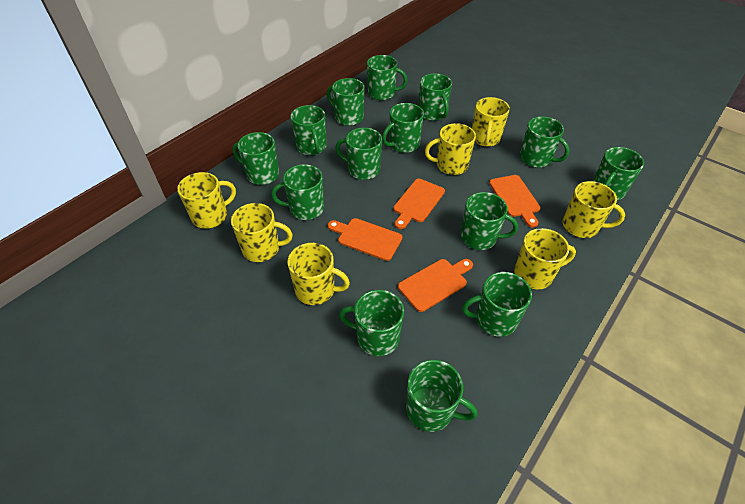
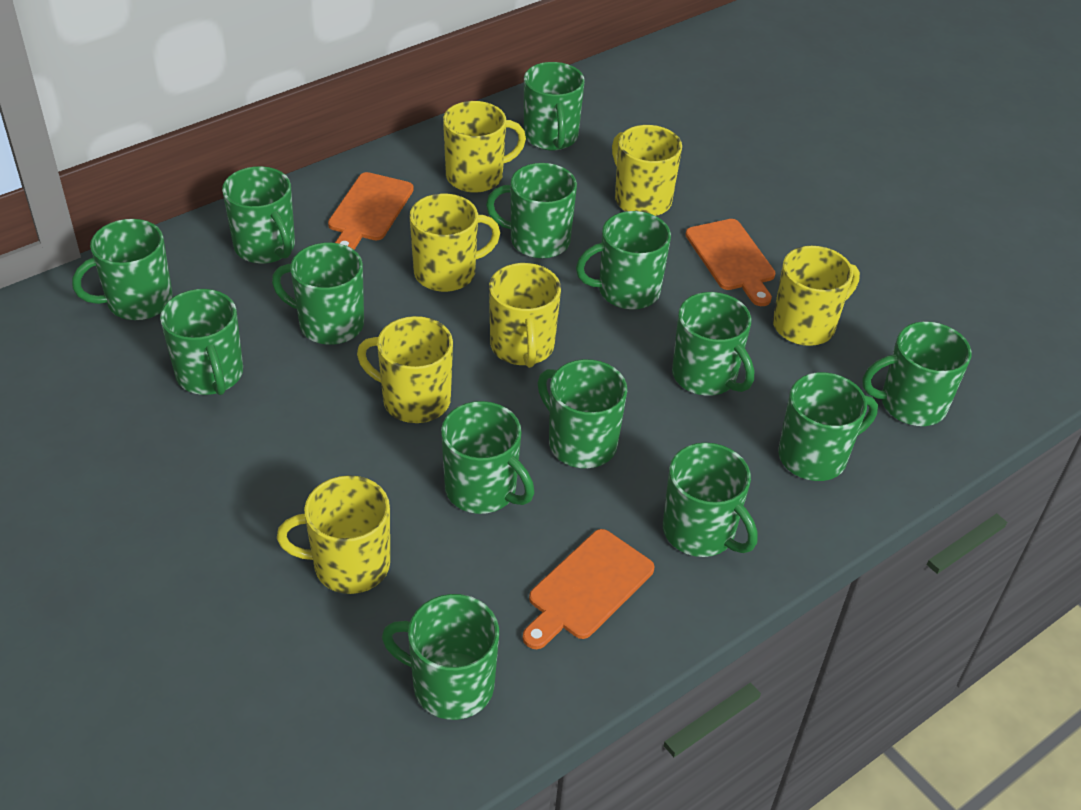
orange cutting board: [328,218,402,261] [393,179,445,229] [398,259,473,312] [489,175,541,227] = 4 -> [328,172,414,250] [523,529,654,649] [685,219,776,306] = 3

